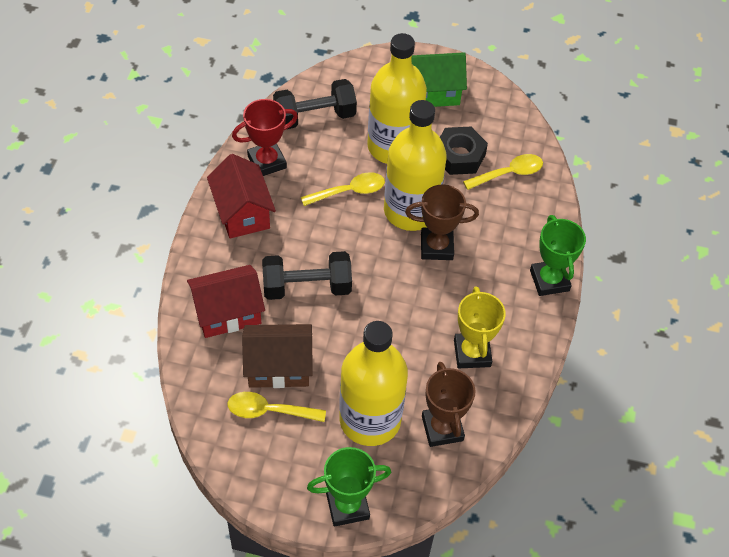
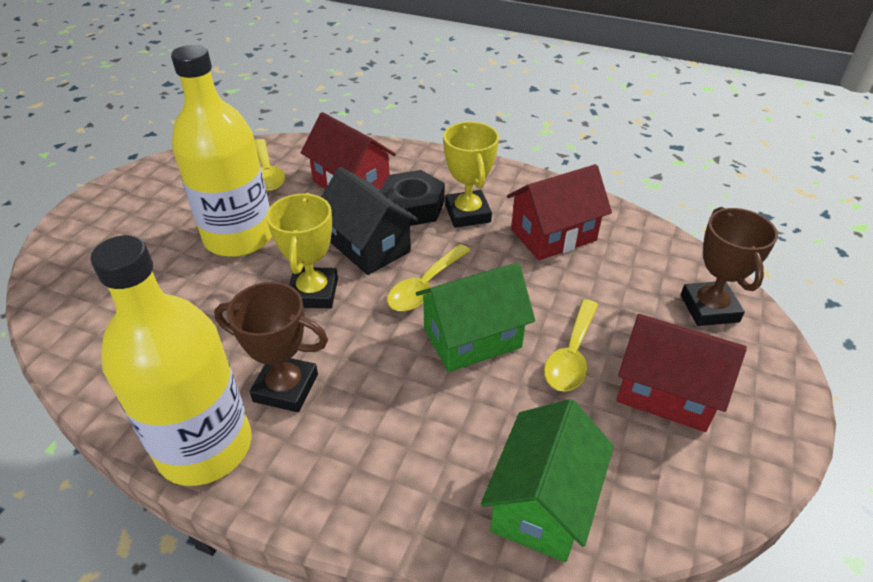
black dumbbell: [262,251,352,300] [273,79,357,129] = 2 -> none = 0
black house: none = 0 -> [321,167,419,275] = 1
brown house: [242,324,313,388] = 1 -> none = 0
green house: [411,52,467,107] = 1 -> [416,263,535,372] [481,399,614,562] = 2
green trophy: [307,447,391,527] [530,215,586,296] = 2 -> none = 0
red house: [187,265,265,338] [207,154,276,239] = 2 -> [301,112,396,190] [507,164,612,260] [616,314,747,432] = 3
red trophy: [232,99,298,176] = 1 -> none = 0
yellow bottle: [339,321,408,446] [367,33,427,164] [384,100,447,231] = 3 -> [90,235,252,486] [171,45,272,257] = 2
yellow trophy: [454,286,506,368] = 1 -> [266,193,338,308] [443,122,499,228] = 2

